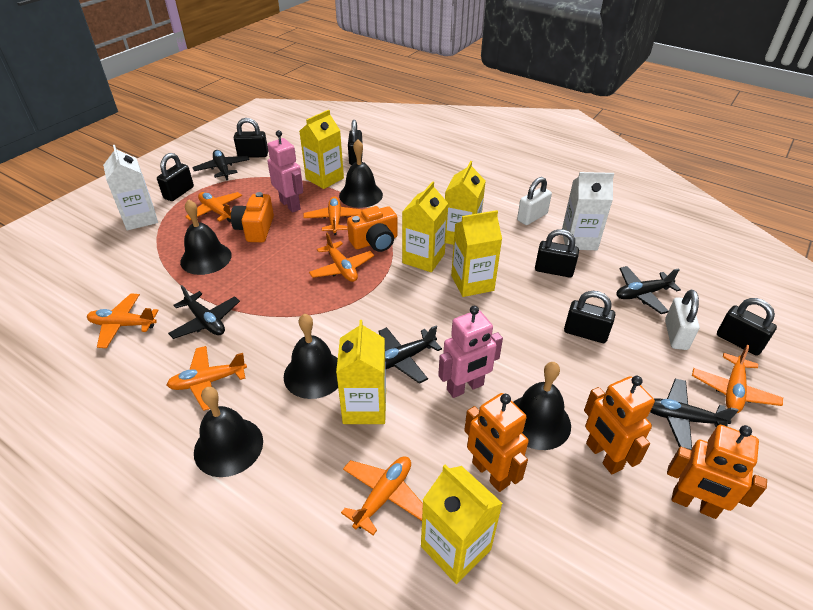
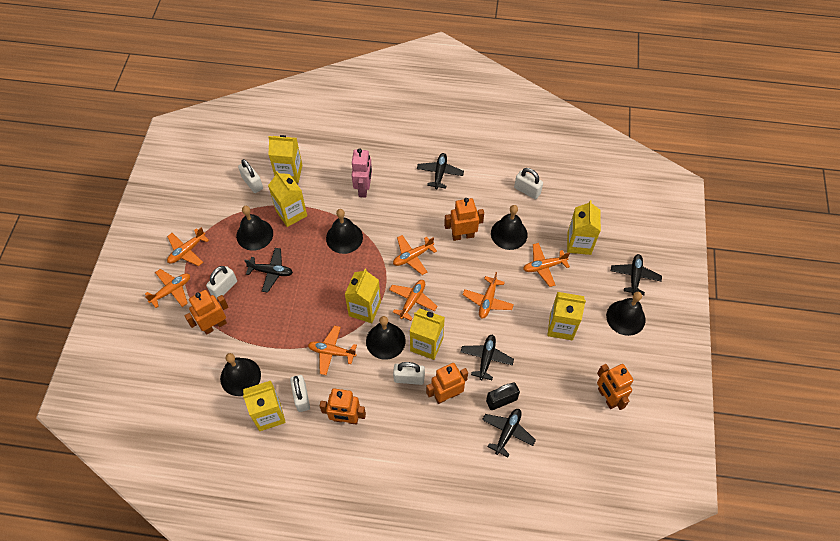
black bell: [180,199,232,275] [194,387,263,477] [284,313,338,399] [339,139,383,208] [513,362,571,450] = 5 -> [220,353,261,396] [236,206,273,251] [326,209,363,254] [366,316,406,360] [491,205,528,250] [606,292,646,336] = 6
black padlock: [157,153,194,201] [234,118,268,158] [348,120,363,165] [535,229,579,277] [564,291,615,343] [717,298,777,356] = 6 -> [486,382,520,410] = 1
orange camera: [231,192,274,242] [347,206,398,252] = 2 -> none = 0
orange robot: [464,393,529,492] [584,376,655,474] [667,425,767,519] = 3 -> [184,290,228,335] [320,389,366,425] [426,363,468,404] [444,198,484,241] [597,364,634,410] = 5
pink robot: [267,130,303,213] [438,306,503,398] = 2 -> [352,148,372,198] = 1
white carton: [103,145,158,230] [562,172,614,250] = 2 -> none = 0
white padlock: [517,177,552,225] [665,290,700,350] = 2 -> [206,266,237,300] [238,159,263,193] [290,375,310,412] [393,362,425,385] [514,168,543,199] = 5
yellow carton: [299,110,344,189] [336,320,386,424] [402,181,448,272] [421,464,503,584] [445,161,485,245] [451,210,502,297] = 6 -> [243,381,286,431] [268,135,302,183] [268,171,307,227] [345,269,381,323] [410,308,445,360] [547,292,586,340] [567,200,601,255] = 7

